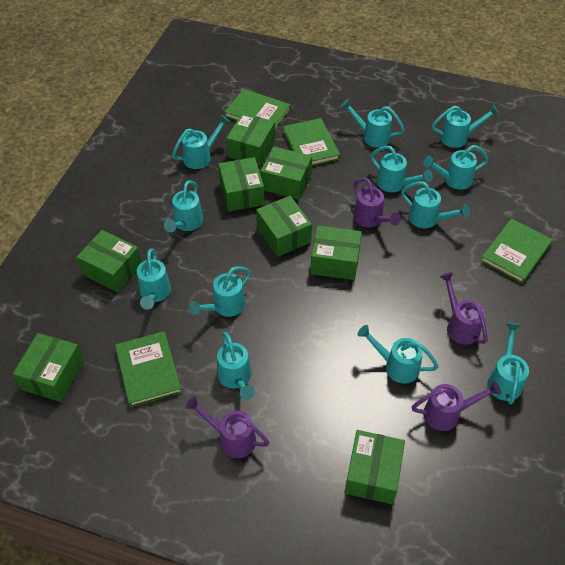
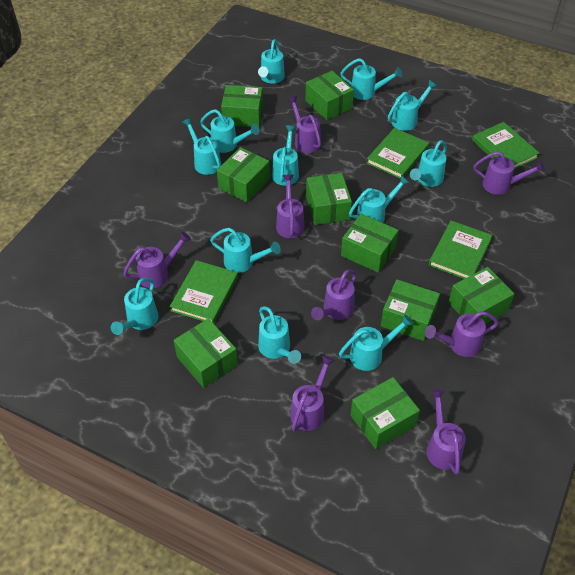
green box: [13,333,84,402] [76,230,142,293] [218,157,265,212] [226,113,275,166] [256,196,312,257] [260,146,312,200] [310,225,362,280] [344,430,405,504] = 8 -> [174,318,238,388] [217,147,270,203] [221,85,263,127] [305,71,354,120] [306,173,352,225] [341,214,399,273] [350,377,420,449] [381,279,440,341] [448,267,514,324] = 9
purple watering can: [185,396,269,458] [353,178,401,227] [412,380,501,431] [440,272,488,345] = 4 -> [123,232,191,288] [276,175,305,238] [287,96,321,153] [290,355,335,431] [311,270,357,320] [425,311,499,357] [426,389,466,474] [473,151,545,195] = 8

